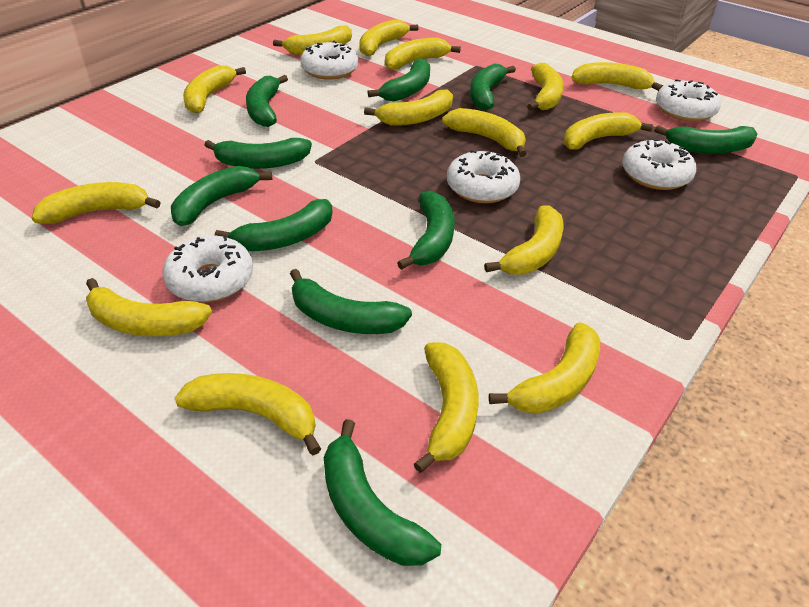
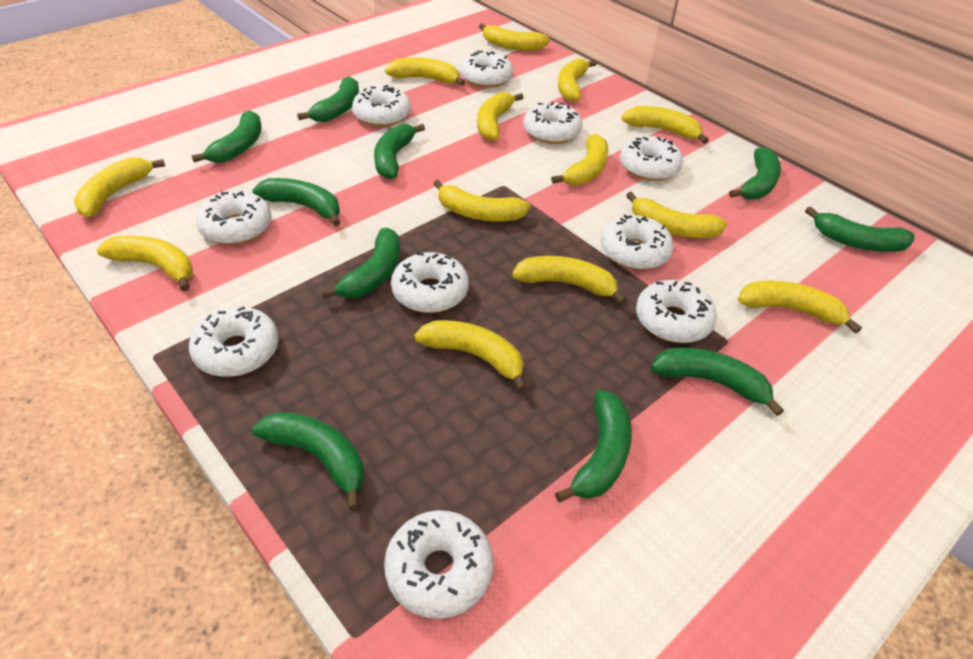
white donut: [163,235,253,303] [300,41,358,80] [447,150,520,203] [622,139,696,190] [656,79,721,122] = 5 -> [189,306,279,377] [196,191,271,245] [352,85,411,127] [384,510,494,619] [391,252,469,313] [460,50,513,88] [523,102,582,144] [601,215,674,270] [620,136,683,181] [636,280,717,343] = 10
yellow banana: [32,182,161,224] [86,278,212,336] [175,373,321,455] [183,65,246,114] [273,25,352,55] [359,19,418,56] [364,89,453,126] [385,38,461,70] [414,342,479,473] [442,108,527,157] [484,205,563,275] [489,322,600,414] [527,63,564,111] [564,112,653,150] [571,62,663,91] = 15 -> [74,157,165,217] [97,236,193,292] [385,57,465,86] [414,320,527,392] [433,180,530,222] [477,92,524,141] [479,23,550,51] [512,256,627,305] [551,134,609,186] [558,58,597,102] [621,106,709,144] [626,192,727,238] [738,281,862,334] = 13

